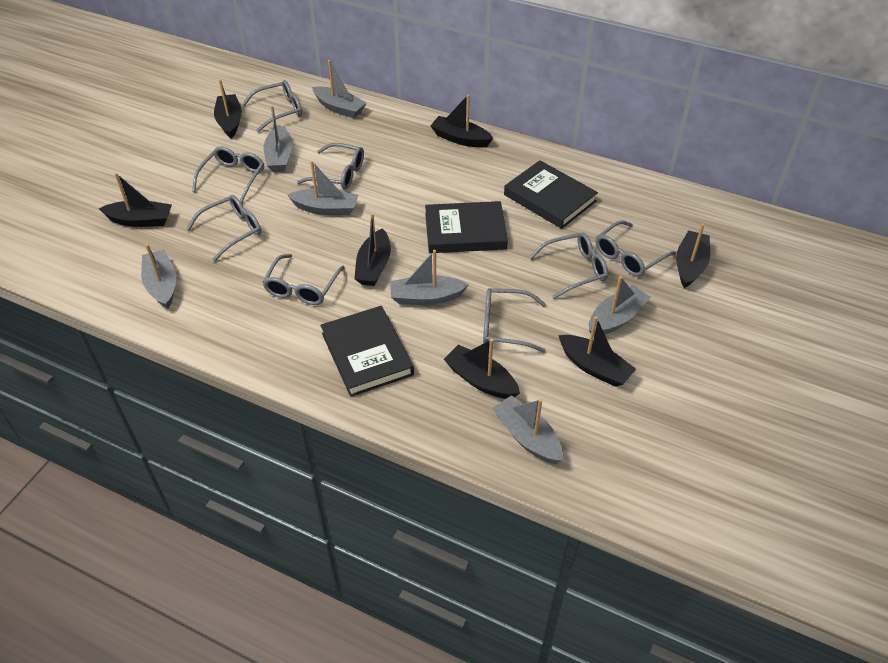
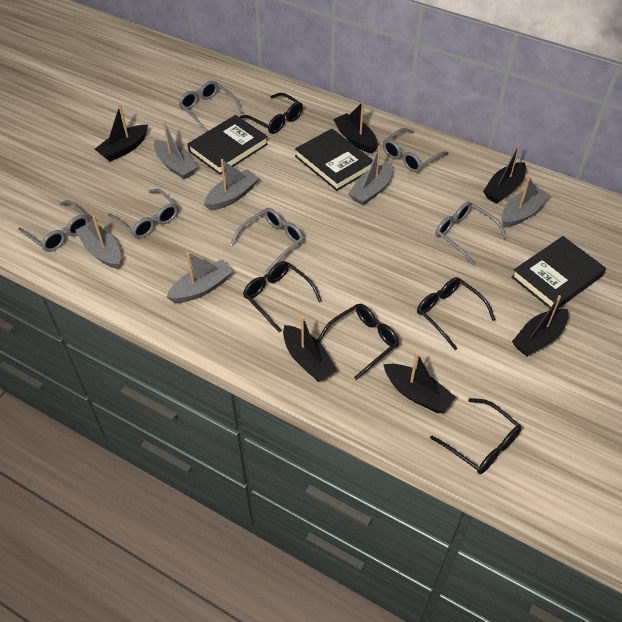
black boat: [99,173,172,227] [214,79,242,139] [354,213,391,286] [430,94,493,148] [444,339,520,399] [558,316,636,387] [676,224,710,288] = 7 -> [95,105,148,162] [283,316,337,382] [333,102,378,154] [383,352,456,413] [483,144,526,204] [512,295,569,356] = 6
black glasses: none = 0 -> [240,93,303,134] [243,261,322,332] [318,304,399,380] [417,277,496,350] [430,398,522,474] = 5
grey boat: [141,244,176,309] [264,105,292,172] [287,161,358,215] [312,60,366,118] [390,250,469,305] [493,395,563,464] [589,276,651,336] = 7 -> [75,215,121,269] [154,121,198,179] [166,252,233,303] [204,159,259,210] [348,146,393,205] [501,176,550,228] = 6
grey glasses: [186,195,261,262] [192,146,264,204] [242,80,302,132] [262,254,345,305] [297,143,364,190] [483,288,546,353] [529,232,608,299] [596,220,676,277] = 8 -> [18,200,89,252] [108,189,178,239] [178,81,243,132] [230,208,304,273] [383,128,449,172] [436,202,507,266] = 6

